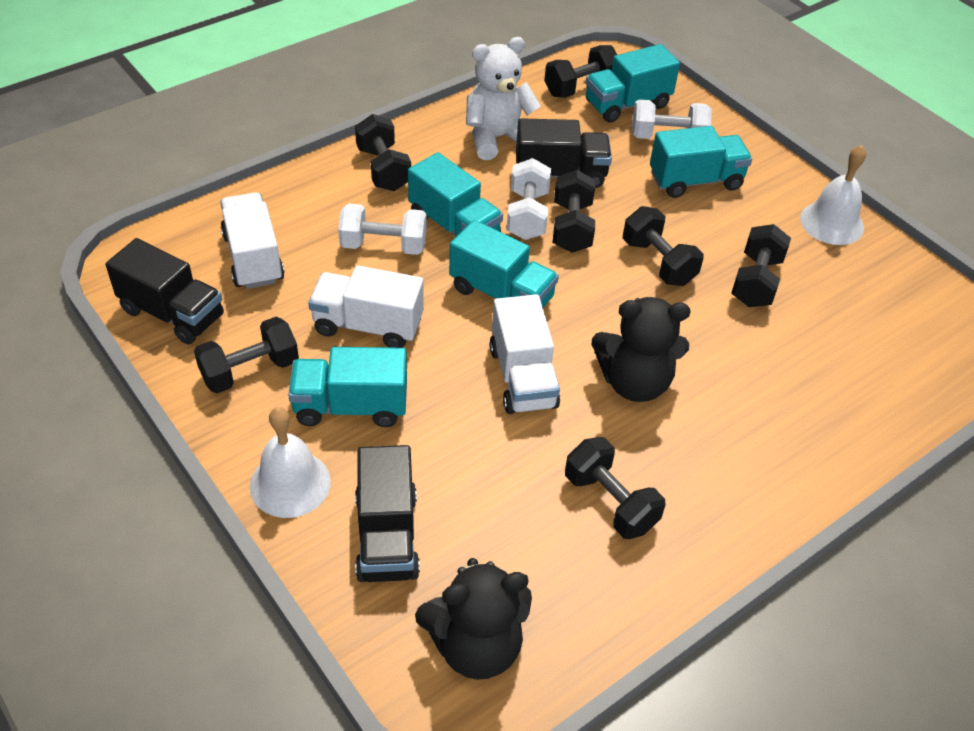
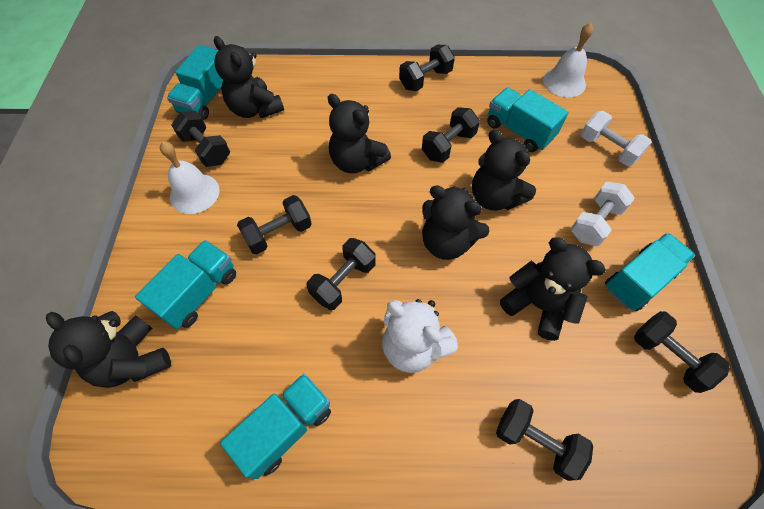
black teddy bear: [415,558,532,680] [592,297,691,402] = 2 -> [46,311,171,388] [214,36,284,118] [328,94,391,173] [422,185,490,260] [472,129,536,211] [500,237,606,341] = 6
black truck: [106,238,224,344] [355,445,420,582] [516,118,612,188] = 3 -> none = 0
white dumbbell: [338,204,427,255] [507,158,551,240] [632,99,712,139] = 3 -> [570,182,635,246] [581,111,652,166] = 2
white truck: [220,192,285,289] [308,266,424,348] [489,294,560,414] = 3 -> none = 0

